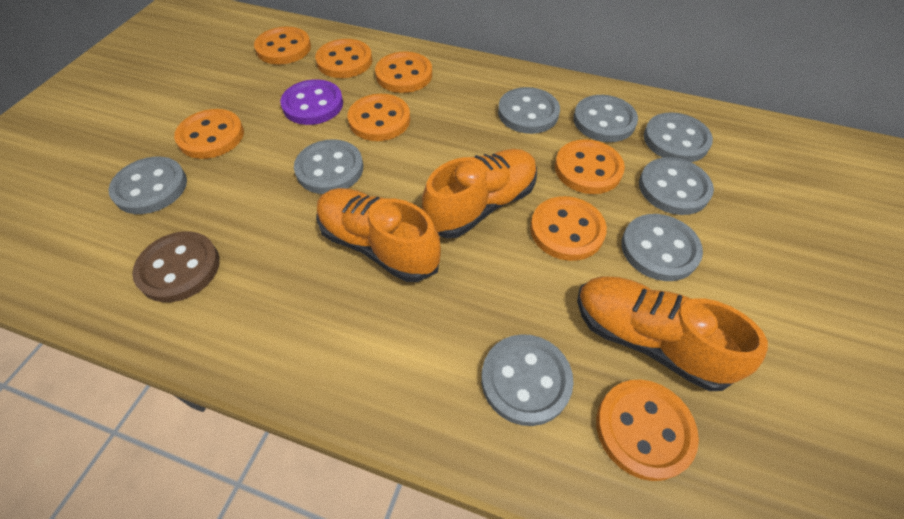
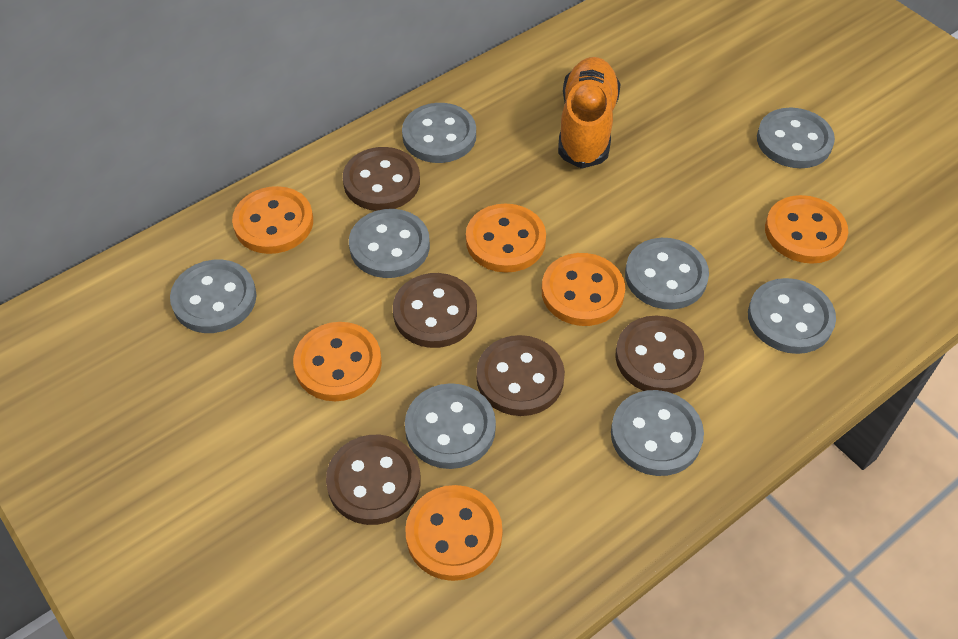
brown button: [132,231,220,302] = 1 -> [326,435,421,525] [343,147,420,211] [393,273,477,348] [476,335,565,416] [615,315,704,394] = 5
orange button: [174,109,244,159] [254,27,311,65] [315,39,372,78] [348,94,410,141] [375,52,432,93] [530,196,607,261] [555,139,625,194] [596,379,699,481] = 8 -> [232,186,313,254] [293,322,382,401] [405,485,503,581] [466,204,546,273] [542,253,625,326] [765,195,848,264] = 6
orange shoe: [316,188,441,282] [422,149,537,238] [577,276,768,391] = 3 -> [558,57,621,169] = 1
purple button: [280,79,343,125] = 1 -> none = 0

